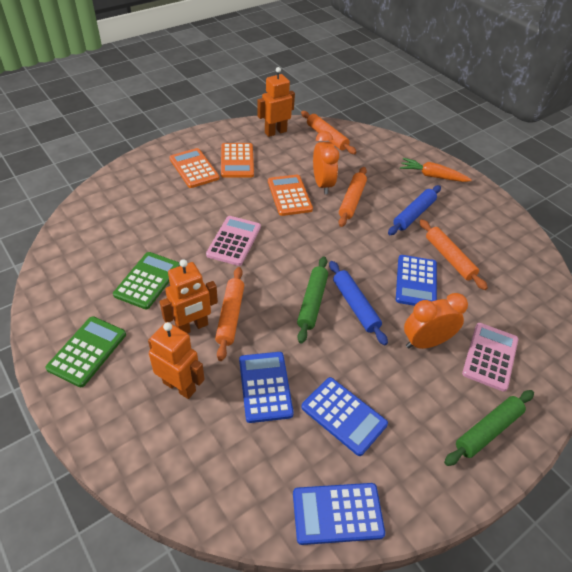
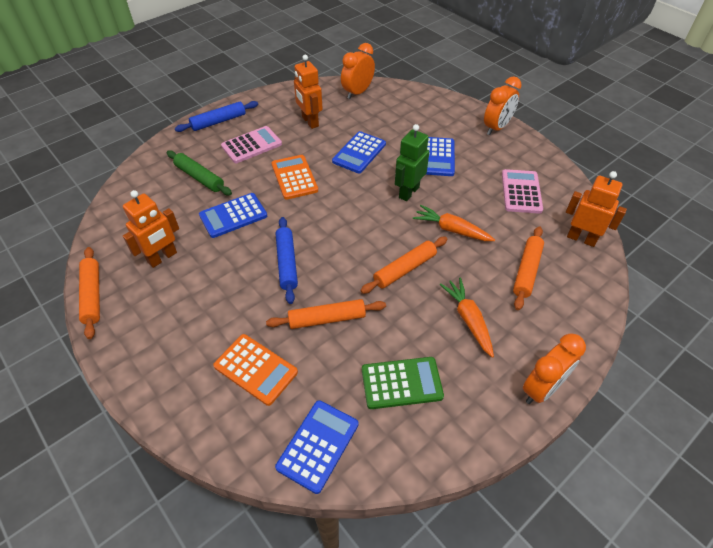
green calculator: [45,316,126,387] [113,252,180,309] = 2 -> [362,357,444,409] = 1
green robot: none = 0 -> [395,124,429,201] = 1
green rolling pin: [297,256,328,343] [444,390,534,466] = 2 -> [167,150,232,195] = 1
orange calculator: [170,148,219,188] [221,143,254,178] [268,175,313,216] = 3 -> [213,334,298,406] [271,155,318,200] = 2
orange carrot: [400,158,472,182] = 1 -> [413,205,495,241] [439,278,494,358] = 2
orange clock: [313,131,339,194] [404,293,468,349] = 2 -> [341,43,375,99] [484,77,522,135] [523,333,586,404] = 3

